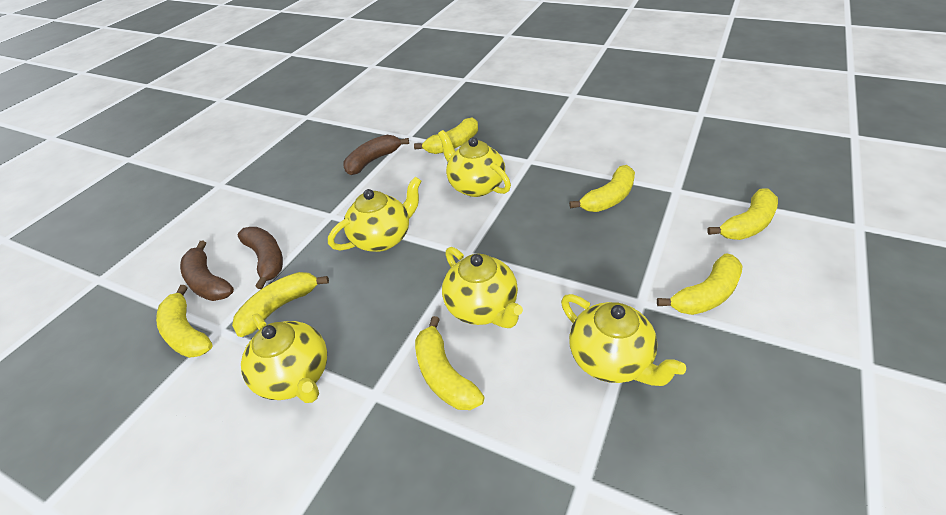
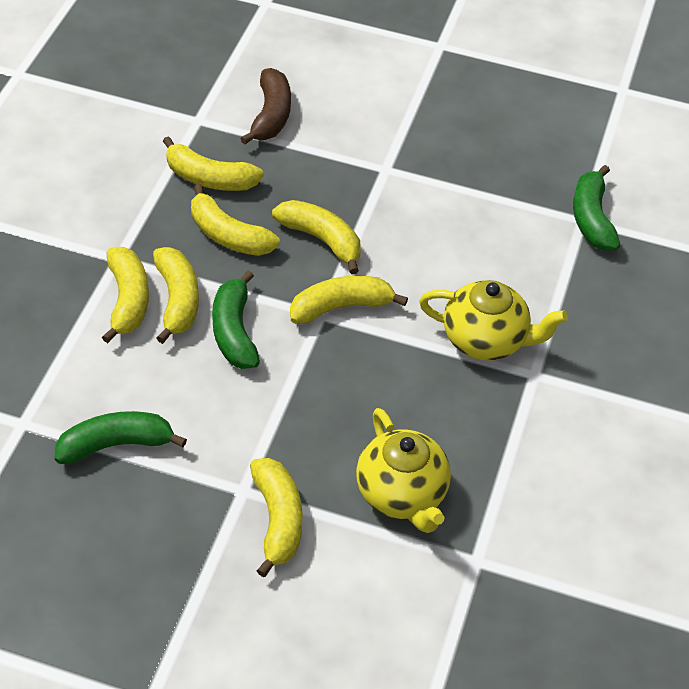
brown banana: [180,241,234,301] [238,227,283,289] [344,135,409,175] = 3 -> [240,68,291,145] = 1
green banana: none = 0 -> [55,411,187,464] [212,270,260,369] [573,165,620,251] = 3
yellow teapot: [241,313,327,403] [328,177,421,252] [438,130,511,197] [442,247,523,328] [561,294,686,386] = 5 -> [356,408,451,533] [419,280,568,361] = 2

